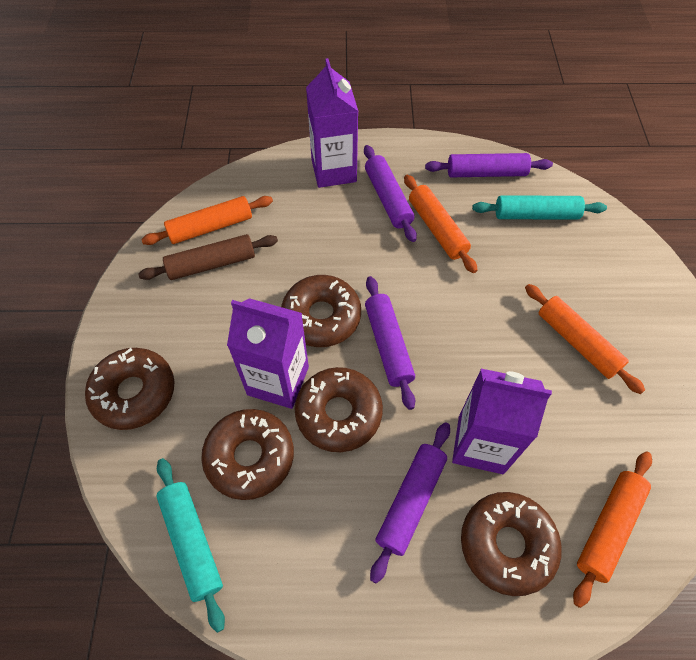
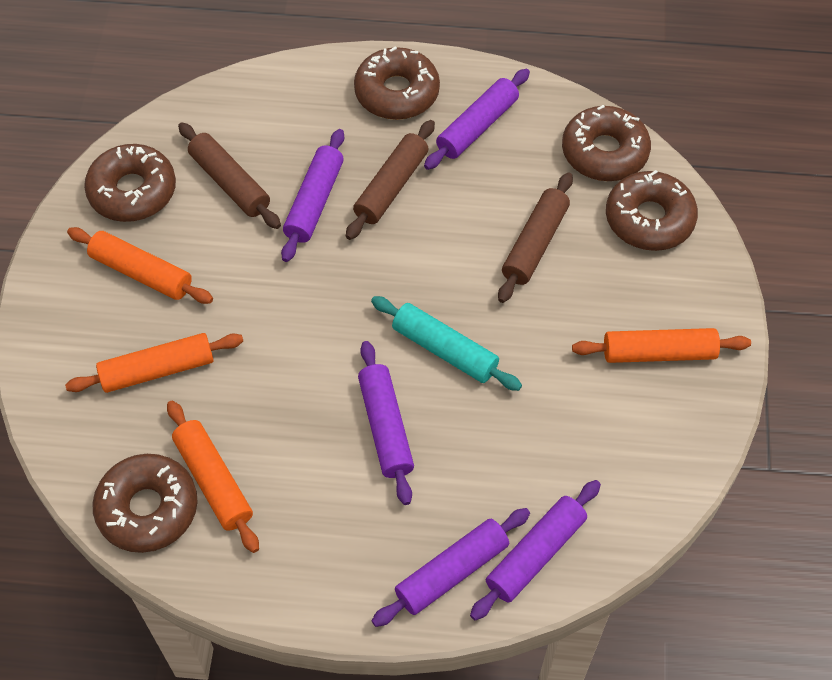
brown rolling pin: [138,234,278,280] = 1 -> [178,122,281,229] [346,120,435,240] [498,172,573,303] = 3
purple carton: [227,298,309,409] [306,58,359,188] [452,369,552,474] = 3 -> none = 0
purple rolling pin: [364,145,417,242] [365,276,415,410] [370,422,450,584] [425,153,553,177] = 4 -> [281,129,344,262] [358,341,414,505] [372,508,530,627] [424,69,530,170] [470,480,601,620] = 5
turquoise rolling pin: [157,458,225,633] [472,195,607,220] = 2 -> [371,296,522,391] = 1

